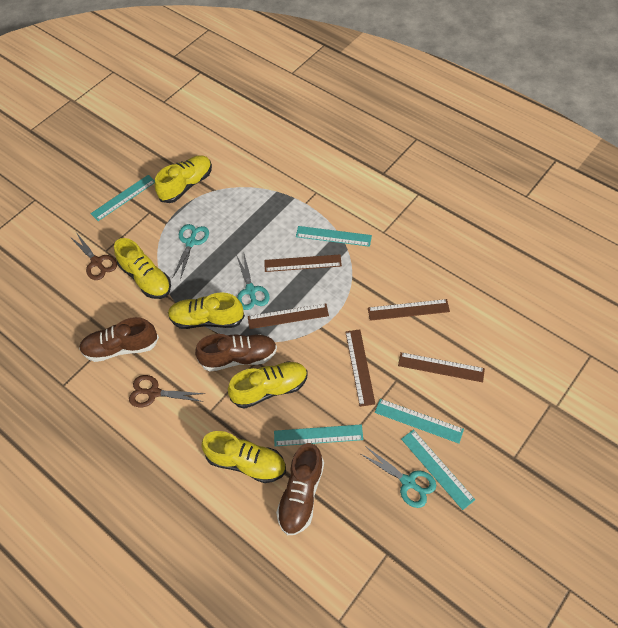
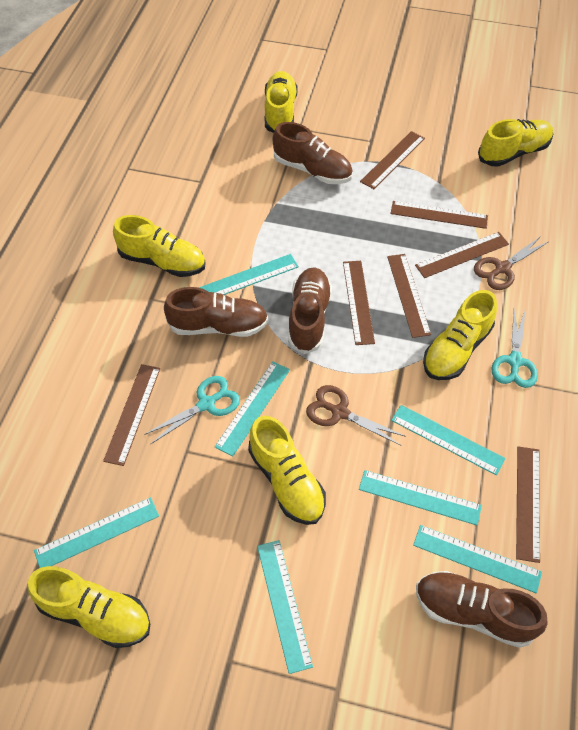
brown ruler: [248,303,329,329] [264,254,342,272] [345,329,375,407] [368,299,450,321] [398,352,485,382] = 5 -> [103,364,160,466] [343,261,375,345] [360,131,425,189] [387,254,431,338] [390,201,488,229] [415,232,509,278] [516,446,540,563] = 7
brown shoe: [79,317,159,362] [195,334,277,371] [276,443,324,535] = 3 -> [164,287,268,337] [273,122,353,184] [288,267,332,354] [416,571,548,648] = 4
turquoise ruler: [90,175,155,221] [274,424,363,446] [296,226,372,247] [375,399,464,444] [401,429,475,510] = 5 -> [34,497,159,568] [199,254,299,295] [215,361,290,457] [257,540,313,674] [359,470,482,525] [391,405,505,476] [413,525,542,593] = 7
turquoise scissors: [172,224,209,280] [236,254,270,310] [361,447,436,508] = 3 -> [144,376,240,445] [492,308,538,388] = 2
yellow shoe: [114,238,171,299] [155,155,212,203] [168,292,245,329] [201,431,286,483] [228,361,308,409] = 5 -> [28,566,150,648] [113,215,205,277] [248,416,326,525] [265,71,298,133] [423,290,497,380] [478,119,553,167] = 6

